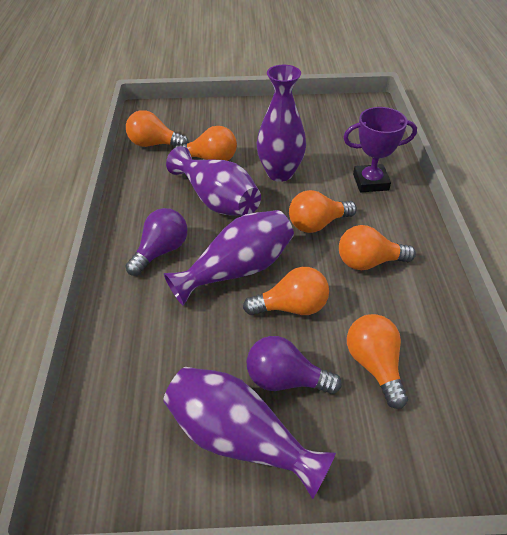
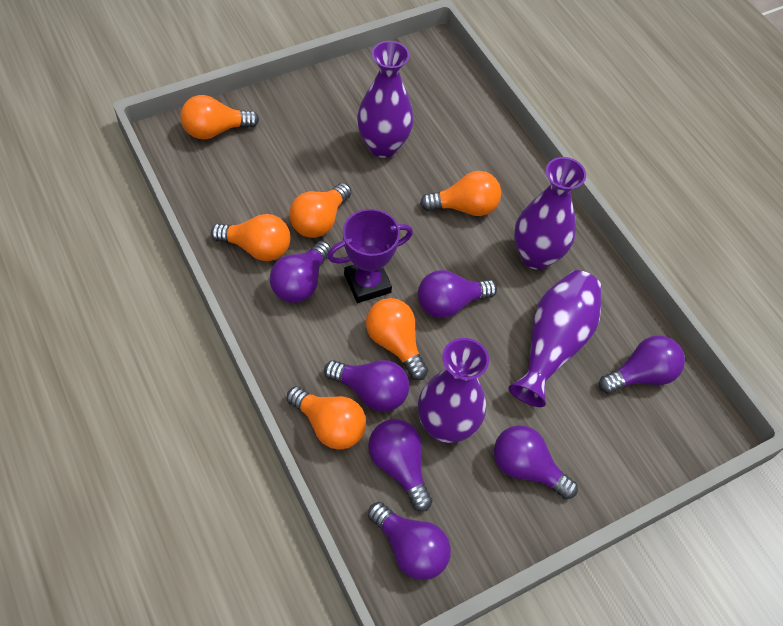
purple light bulb: [125,208,187,276] [246,336,342,394] = 2 -> [270,241,331,303] [324,360,409,412] [368,419,433,511] [368,502,451,580] [418,270,497,318] [494,425,578,499] [599,335,685,394] = 7

